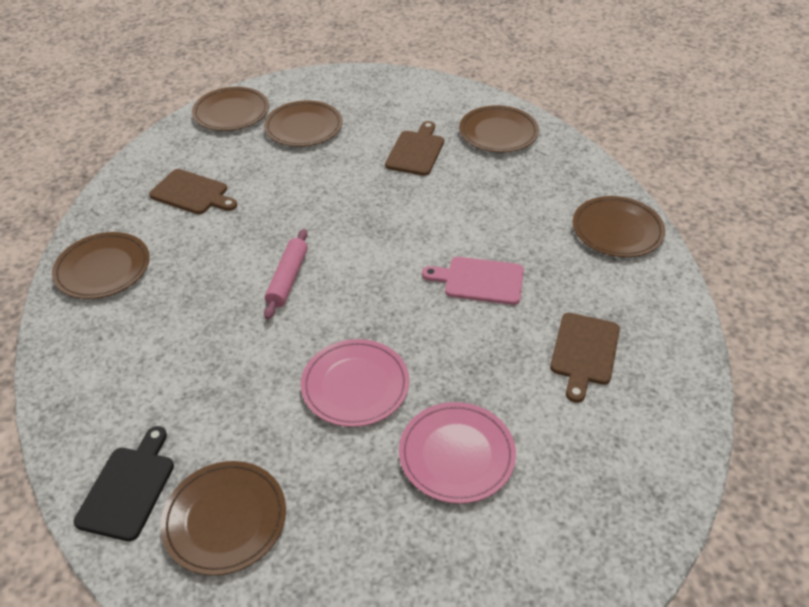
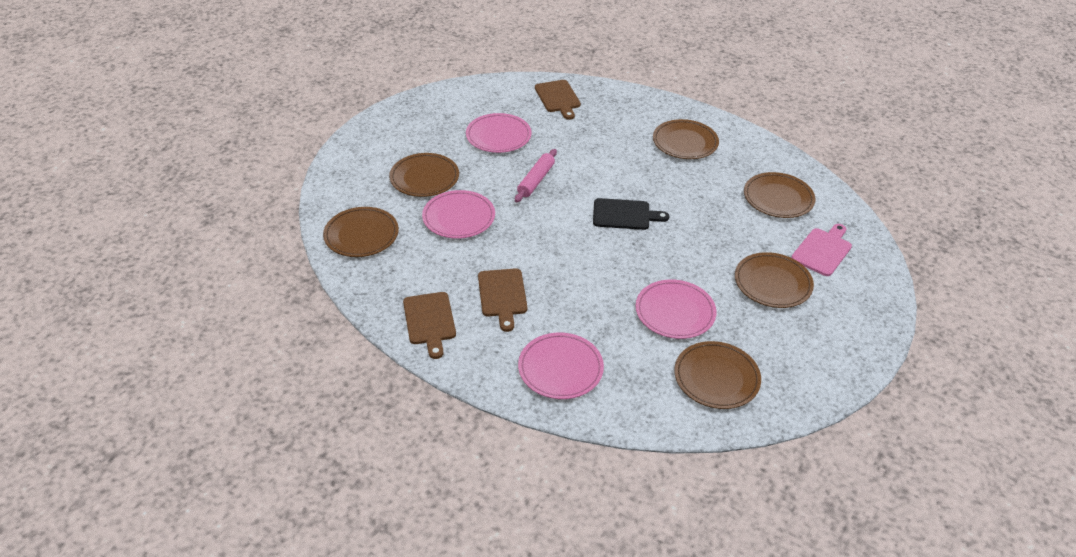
pink plate: [301,339,410,427] [399,402,516,504] = 2 -> [422,190,495,239] [466,113,532,153] [518,332,604,399] [636,280,716,339] = 4

